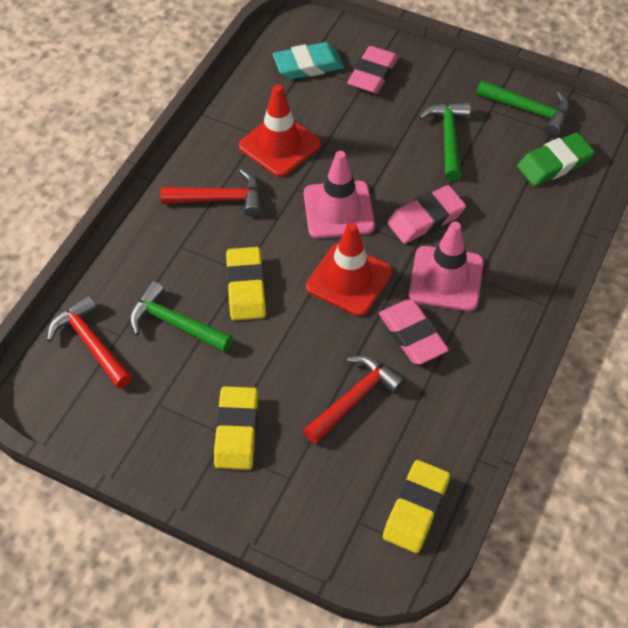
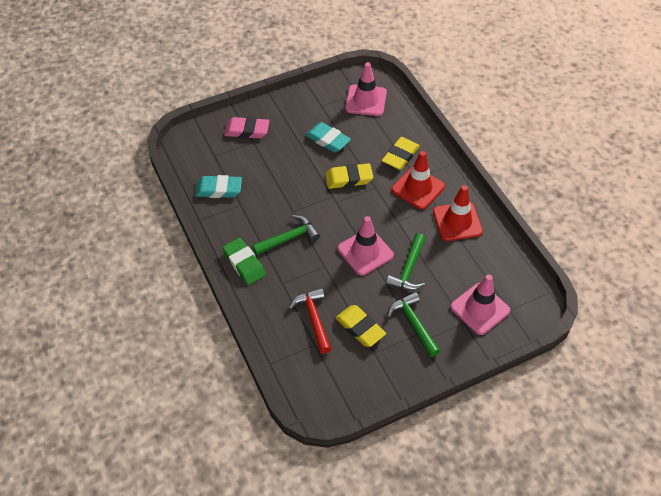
pink eraser: [347,46,399,94] [379,300,449,365] [387,185,466,244] = 3 -> [224,117,269,139] = 1
pink traffic cone: [304,151,375,238] [409,221,484,311] = 2 -> [338,216,394,276] [345,62,387,116] [451,274,510,335] = 3
red hammer: [47,295,132,388] [160,169,261,217] [303,355,406,444] = 3 -> [288,288,331,354] = 1
turquoise eraser: [273,42,344,79] = 1 -> [195,175,242,198] [306,122,351,152] = 2

